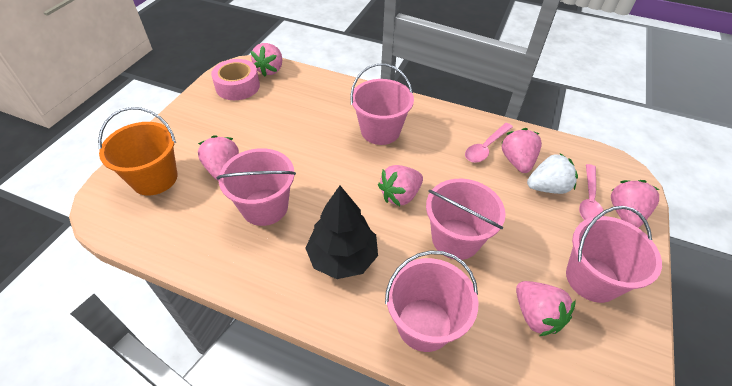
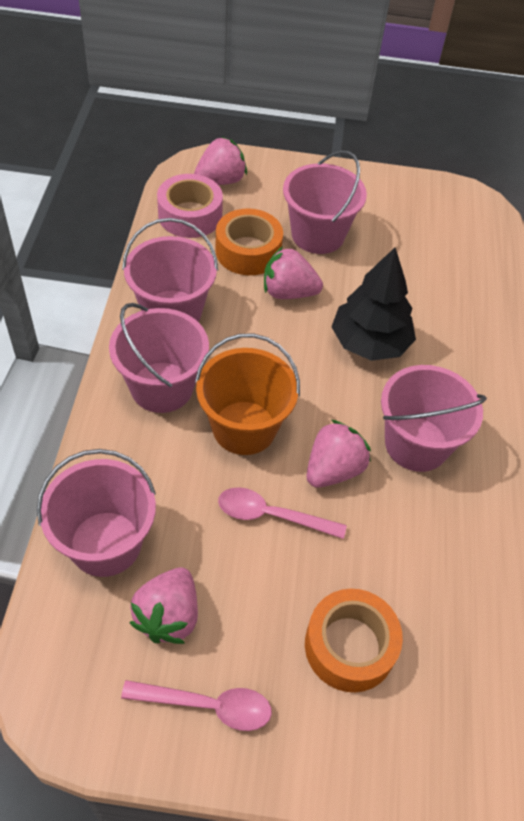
orange tape: none = 0 -> [215,208,283,275] [305,589,403,692] = 2
pink strawberry: [198,135,239,181] [250,43,282,77] [378,165,423,206] [502,128,542,173] [516,281,576,336] [611,180,660,228] = 6 -> [130,567,198,644] [194,137,247,185] [264,246,323,299] [307,420,371,488] = 4
white strawberry: [527,153,578,194] = 1 -> none = 0

